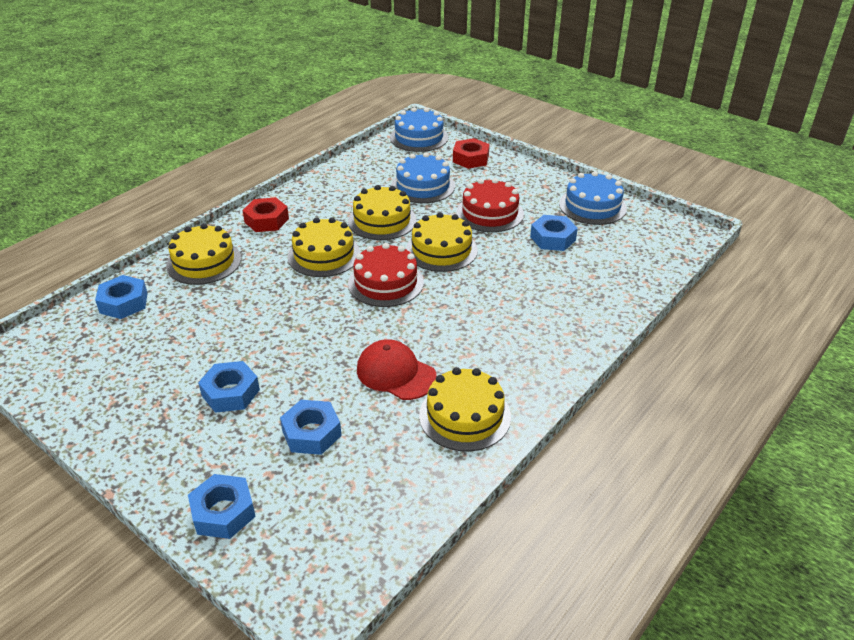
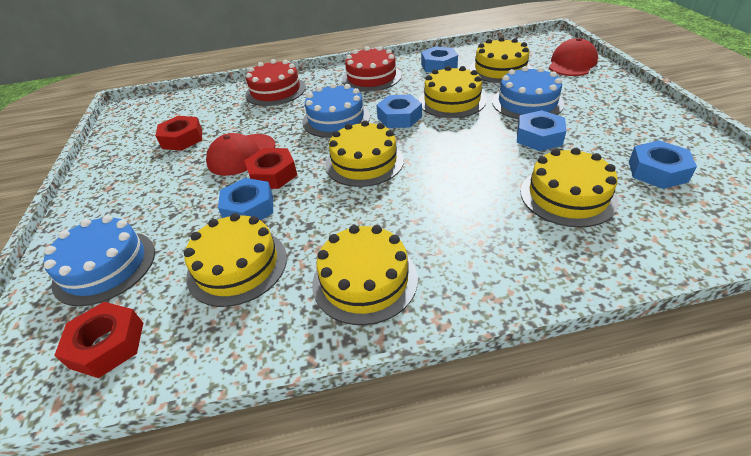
red cap: [357,339,437,400] = 1 -> [206,133,275,176] [549,38,598,76] = 2
red nut: [242,197,289,232] [453,138,490,169] = 2 -> [54,302,143,378] [156,116,202,151] [244,148,297,189] = 3
yellow cake: [166,223,241,285] [288,217,360,277] [348,185,416,240] [406,212,478,272] [419,367,511,452] = 5 -> [184,213,287,307] [312,225,418,325] [325,120,404,187] [419,66,486,118] [469,37,532,83] [521,148,618,228] = 6

